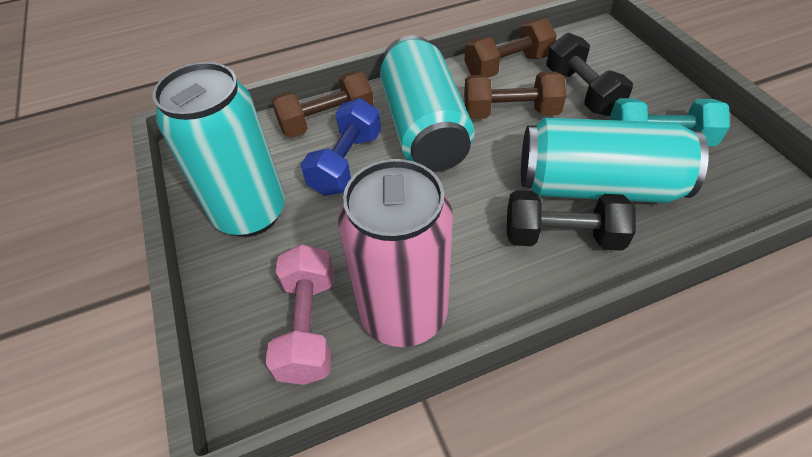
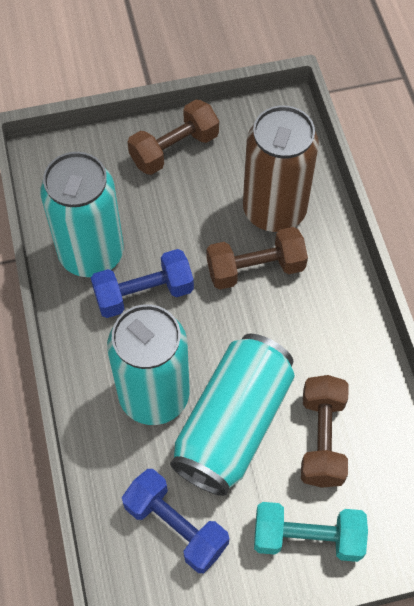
black dumbbell: [507,190,636,251] [546,33,633,116] = 2 -> none = 0
blue dumbbell: [301,98,381,196] = 1 -> [91,249,194,318] [122,469,229,573] = 2
brown can: none = 0 -> [243,105,319,232] = 1
pink can: [338,159,453,347] = 1 -> none = 0
pink dumbbell: [266,244,334,385] = 1 -> none = 0

